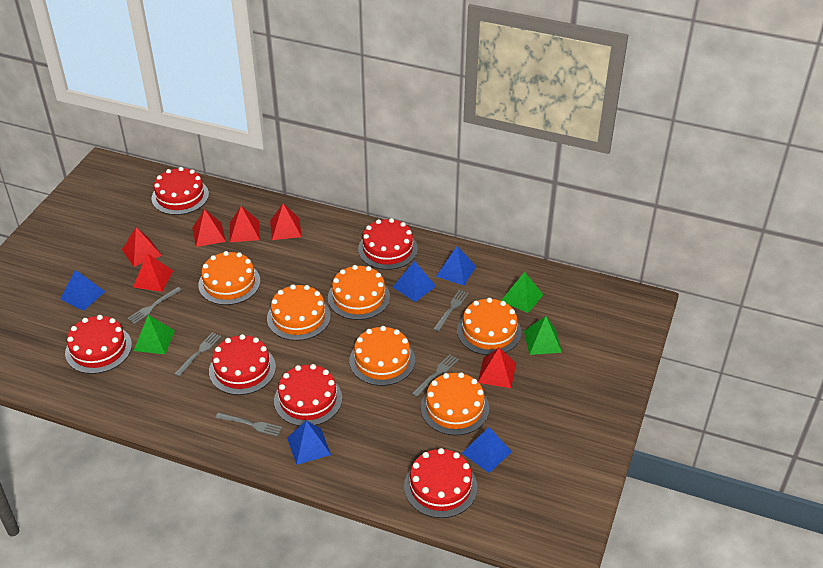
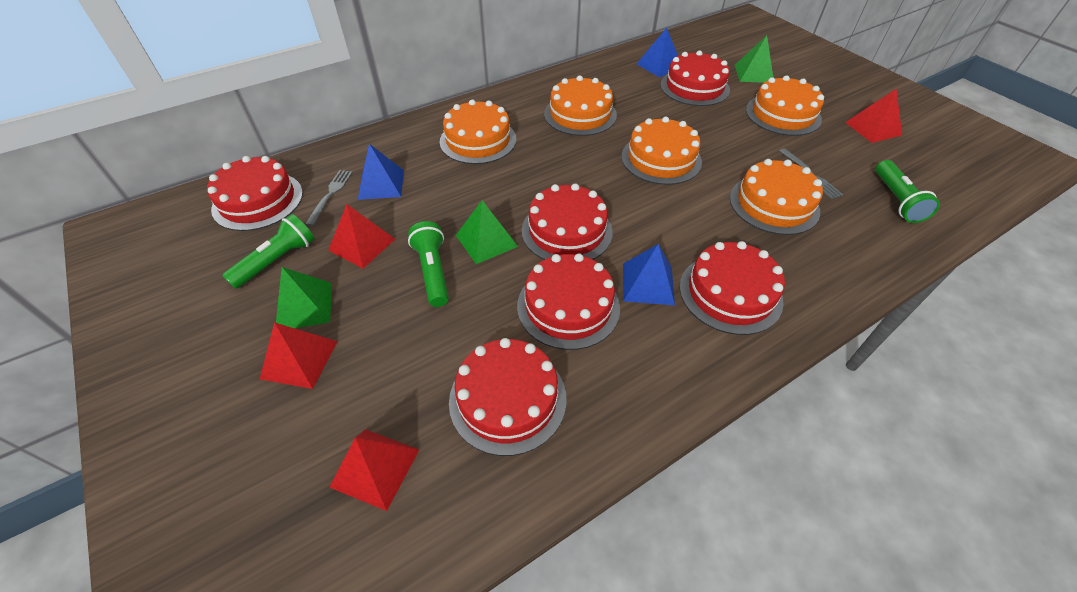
blue pyramid: [60,270,105,311] [287,421,331,465] [393,261,436,302] [436,246,476,285] [462,427,512,473] = 5 -> [358,144,404,200] [623,244,675,305] [637,28,678,77] = 3
green flashlight: none = 0 -> [222,214,315,289] [408,221,449,307] [876,160,940,223] = 3
grey fork: [127,287,181,324] [174,332,221,377] [216,412,282,437] [412,354,459,397] [434,290,469,332] = 5 -> [305,170,353,226] [779,148,843,199] = 2
orange cake: [198,251,260,305] [267,284,331,341] [328,265,390,320] [349,326,415,386] [420,372,489,435] [457,298,522,355] = 6 -> [440,100,516,164] [544,75,617,136] [621,117,702,185] [730,159,823,235] [746,75,824,136] = 5
red pyramid: [122,227,162,267] [133,253,173,292] [192,209,226,247] [230,206,260,242] [270,203,302,240] [478,347,516,388] = 6 -> [260,322,338,389] [328,204,395,268] [330,429,419,511] [845,89,902,143] = 4

